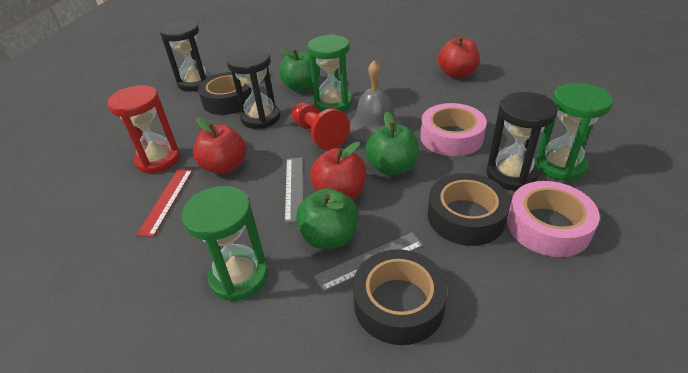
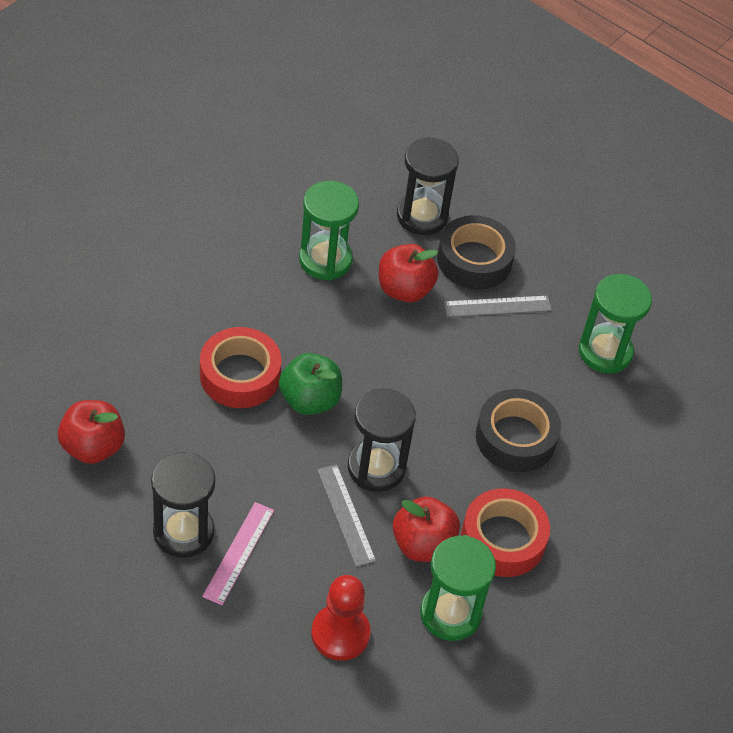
black tape: [198,72,252,115] [353,249,448,345] [428,173,510,246] = 3 -> [437,215,516,290] [476,389,561,472] = 2
green apple: [279,49,320,92] [296,188,359,249] [365,111,419,176] = 3 -> [279,353,342,415] = 1
grey bell: [349,61,402,142] = 1 -> none = 0
pink ruler: none = 0 -> [202,502,274,605] = 1
pink tape: [420,103,487,156] [507,181,600,257] = 2 -> none = 0
red hourglass: [107,85,180,174] = 1 -> none = 0
red ruler: [136,169,193,237] = 1 -> none = 0
red tape: none = 0 -> [200,327,281,408] [461,488,550,577] = 2

